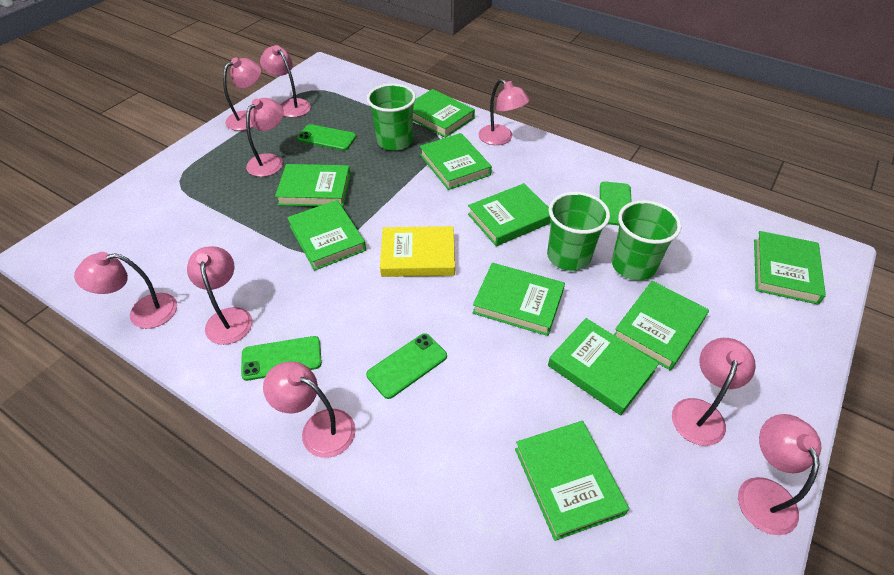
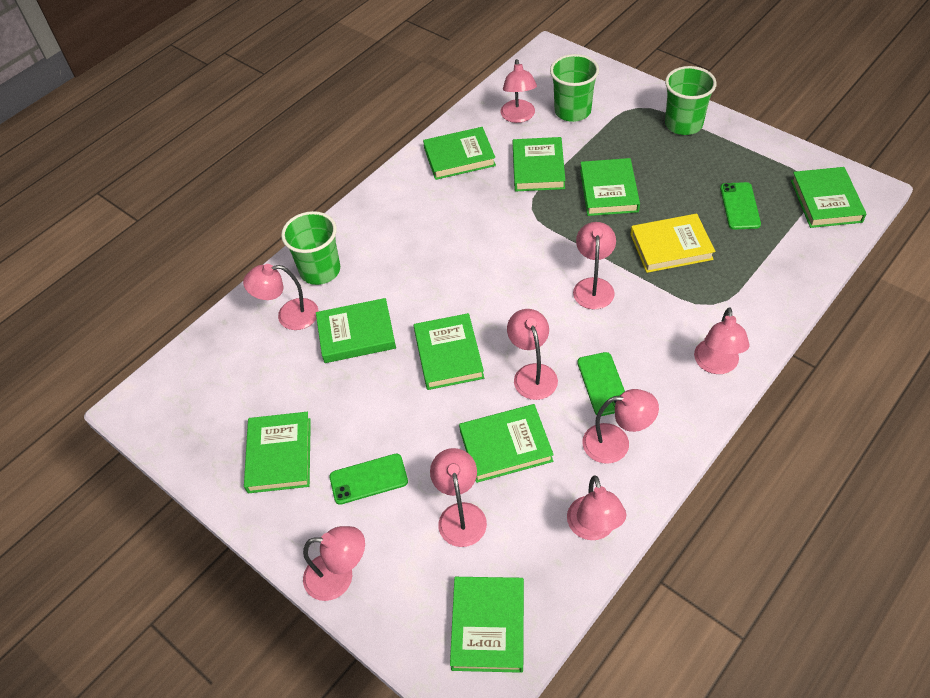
green book: [275,164,351,207] [287,200,366,271] [413,89,475,138] [420,133,492,190] [468,183,551,246] [472,263,565,336] [515,421,629,541] [548,318,659,416] [614,281,709,370] [754,231,826,305] = 10 -> [244,412,311,494] [316,298,396,363] [414,313,484,390] [423,127,496,180] [450,577,524,673] [459,404,554,483] [513,137,565,191] [580,158,640,216] [791,167,866,228] = 9
green phone: [241,336,322,381] [297,124,356,151] [366,333,447,399] [600,181,632,225] = 4 -> [329,454,408,505] [577,352,625,416] [720,182,761,230] = 3

